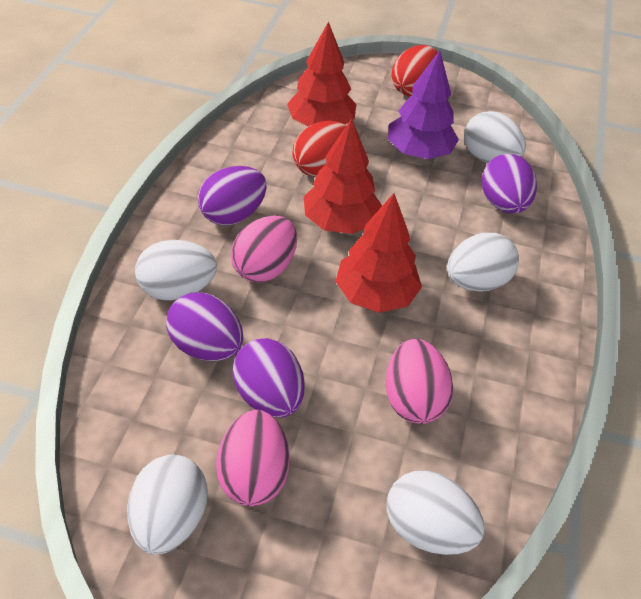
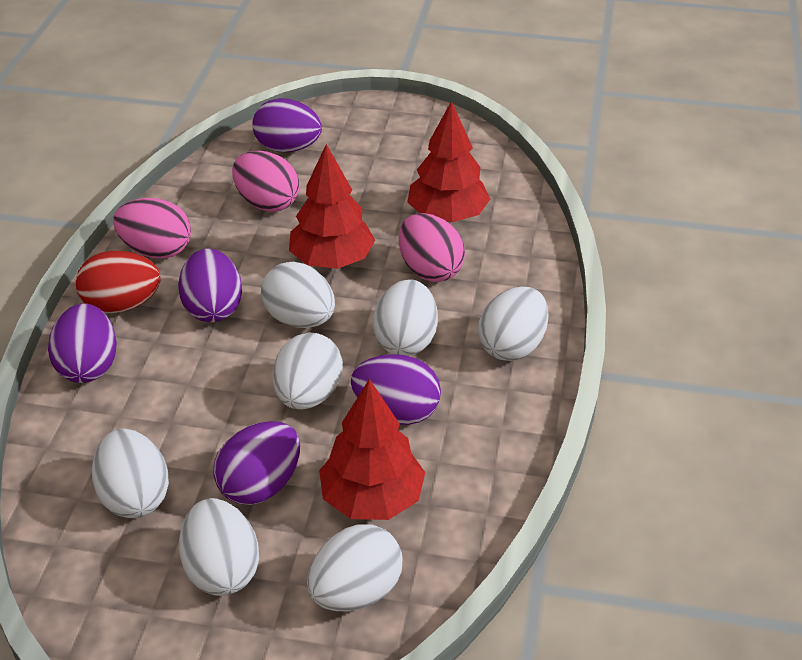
purple egg: [166,292,243,361] [198,166,267,225] [232,338,305,418] [482,154,537,214] = 4 -> [48,303,117,383] [178,248,242,322] [213,421,300,505] [252,98,322,153] [351,354,441,425] = 5
purple tree: [388,50,459,159] = 1 -> none = 0
red egg: [292,121,347,177] [391,45,438,97] = 2 -> [76,251,160,313] = 1
white egg: [127,455,207,554] [135,240,217,301] [387,470,485,555] [447,233,519,292] [464,111,526,163] = 5 -> [92,429,169,518] [179,498,259,596] [261,262,335,328] [273,333,343,410] [307,524,403,611] [373,279,438,356] [478,286,548,361] = 7

